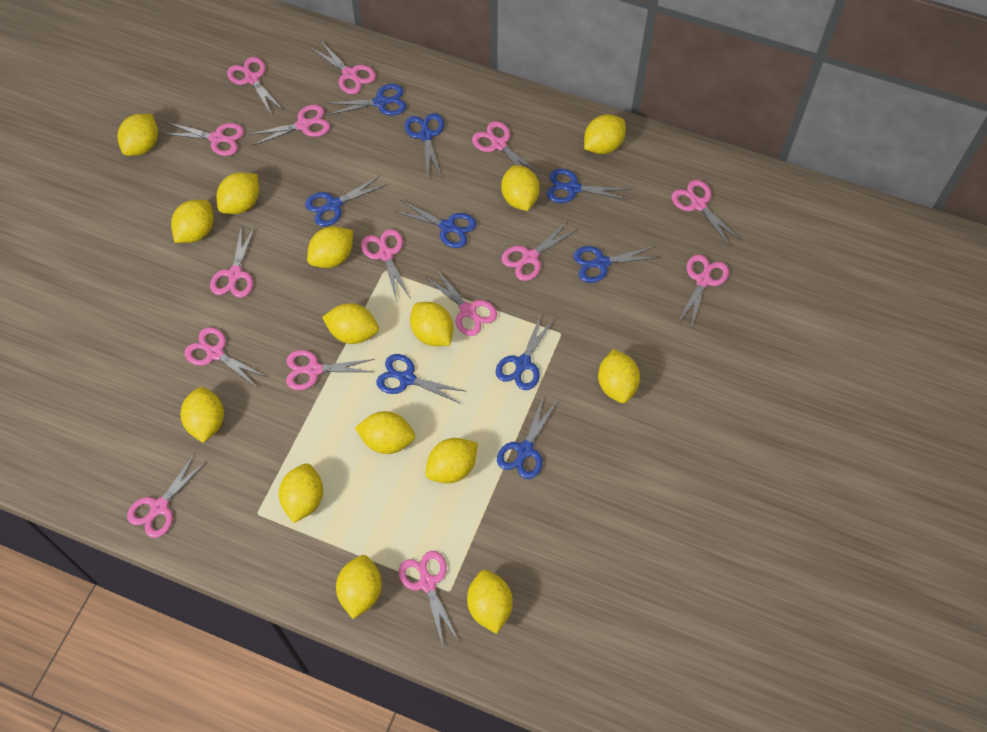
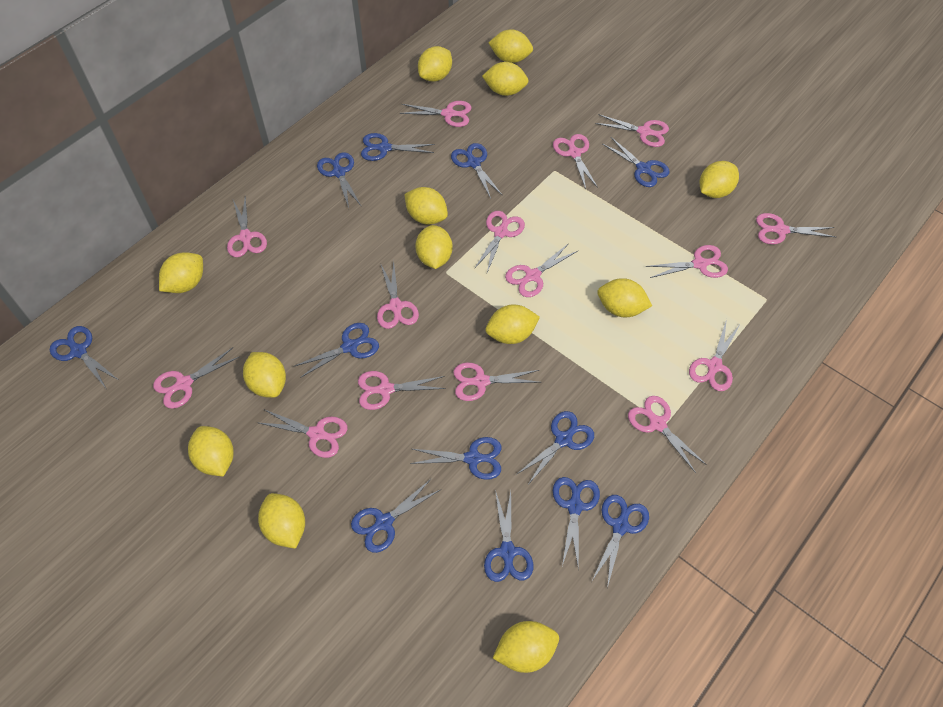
blue scissors: [305,176,386,227] [327,84,406,116] [376,354,465,404] [394,200,476,248] [404,113,444,178] [496,315,555,390] [497,395,557,479] [547,169,629,203] [573,246,660,283] = 9 -> [50,326,118,388] [295,323,379,378] [317,152,361,208] [351,478,440,553] [361,133,435,161] [410,437,502,480] [451,143,502,198] [484,490,533,582] [516,411,594,485] [553,477,600,570] [592,495,649,588] [603,137,670,187] = 12
yellow lemon: [117,114,158,156] [171,200,214,243] [180,387,224,443] [217,172,259,214] [279,464,323,523] [307,226,353,268] [322,303,379,344] [336,555,382,619] [355,411,415,454] [410,302,453,346] [426,438,478,483] [467,570,513,634] [501,165,540,211] [584,114,626,154] [598,349,640,403] = 15 -> [159,252,203,293] [188,426,234,477] [243,352,286,398] [258,493,305,549] [404,187,448,225] [415,225,453,269] [418,46,452,82] [482,62,529,96] [486,305,540,344] [488,29,533,63] [493,621,559,673] [597,278,652,317] [700,161,739,198] = 13

